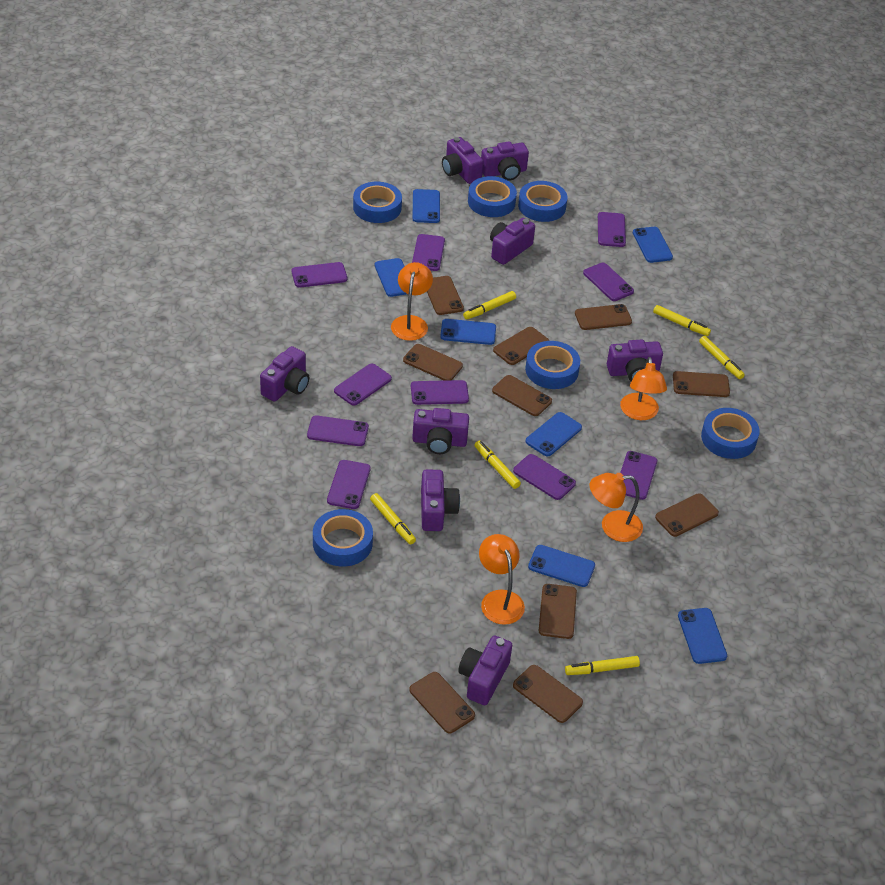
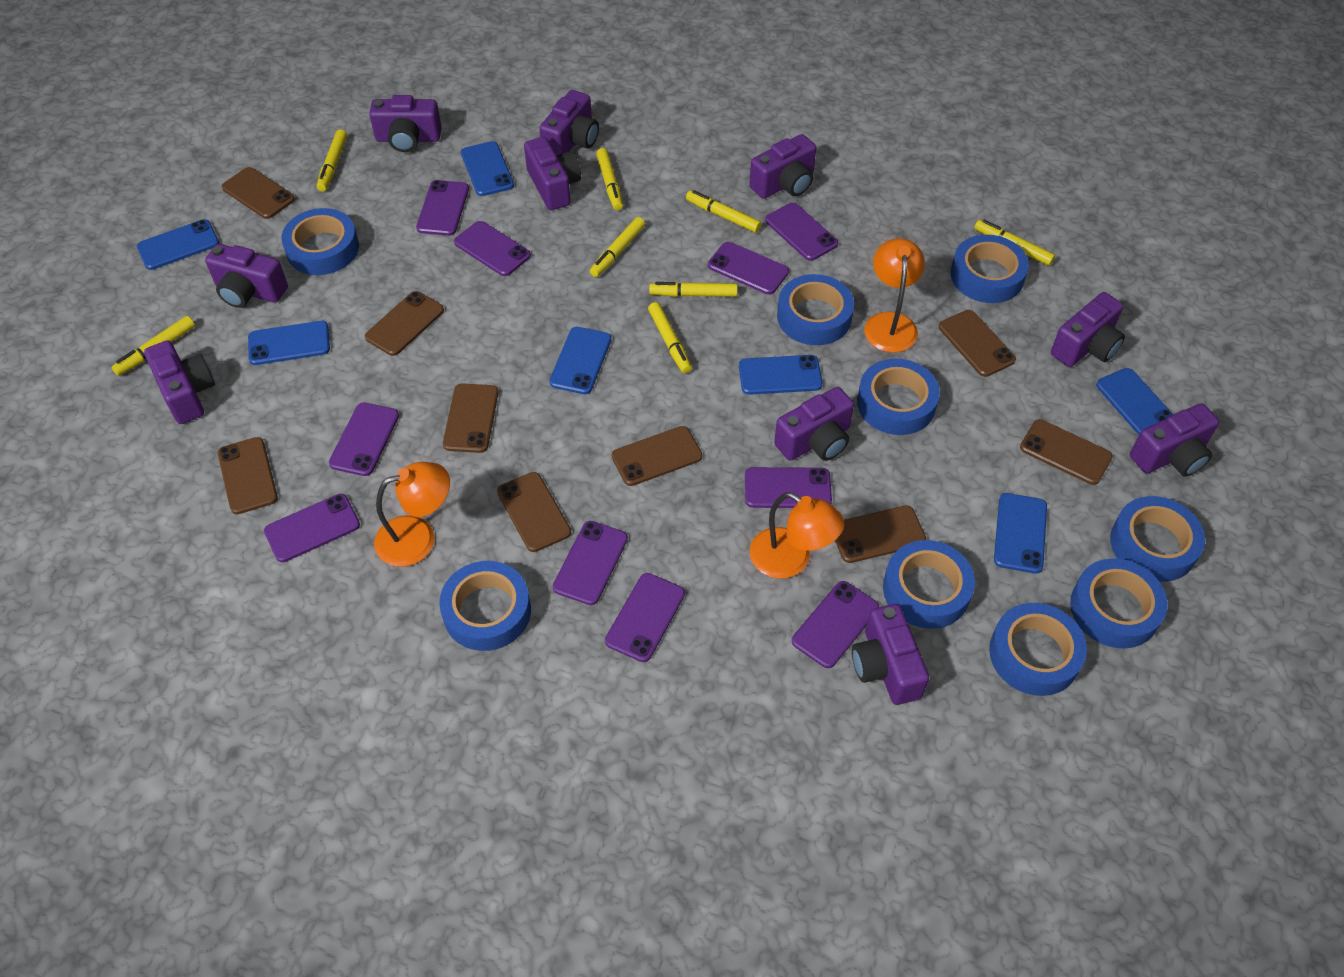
blue tape: [313,509,373,567] [353,182,402,223] [468,176,517,217] [518,181,567,222] [525,341,580,389] [701,408,760,459] = 6 -> [281,208,359,275] [439,561,531,651] [777,274,854,345] [857,359,940,435] [883,540,975,629] [951,235,1029,303] [989,603,1087,696] [1070,558,1168,648] [1110,496,1205,582] = 9
brown phone: [403,344,463,381] [409,672,475,733] [427,276,464,315] [492,375,552,416] [493,327,549,365] [513,665,583,723] [539,584,577,639] [575,304,632,330] [655,493,719,537] [673,371,730,397] = 10 -> [218,437,278,514] [222,167,295,219] [365,291,444,356] [443,383,499,453] [497,472,571,552] [612,426,702,486] [835,505,926,563] [939,310,1016,377] [1020,419,1113,485] = 9
orange lamp: [391,262,433,341] [479,534,525,625] [589,473,643,542] [620,357,667,420] = 4 -> [374,462,450,567] [750,492,844,579] [864,238,925,353] = 3
purple camera: [260,346,309,402] [412,408,469,454] [421,470,460,531] [442,137,483,184] [458,635,512,705] [481,141,529,181] [490,218,535,265] [607,340,663,381] = 8 -> [144,340,215,424] [205,244,288,308] [369,95,442,152] [524,137,581,210] [539,90,599,155] [749,134,816,199] [774,387,854,461] [852,604,929,705] [1051,292,1125,367] [1130,403,1219,477] = 10
yellow marker: [370,493,416,544] [463,291,516,319] [475,441,521,489] [565,656,640,675] [653,305,711,336] [699,336,745,379] = 6 -> [111,316,195,376] [317,129,347,191] [590,217,645,277] [596,148,623,210] [648,302,692,373] [649,282,738,297] [686,190,761,233] [974,220,1055,266] = 8

